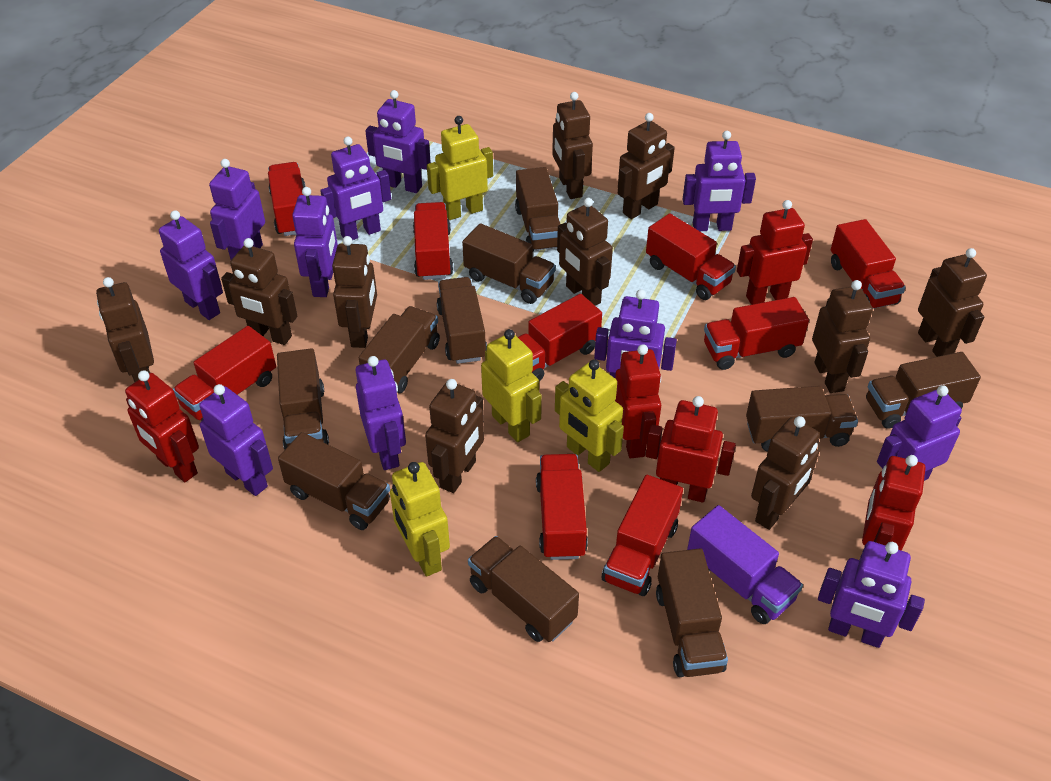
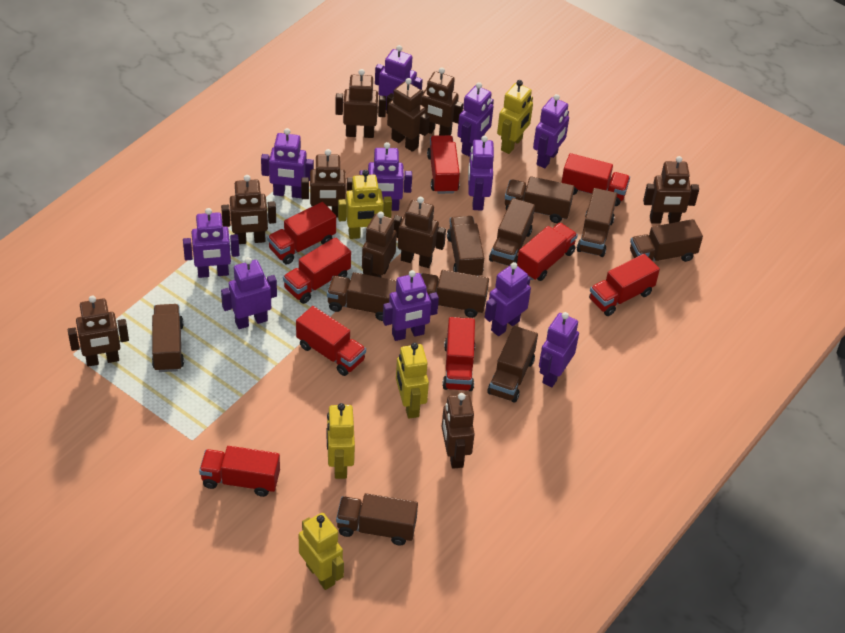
purple truck: [687,505,803,624] = 1 -> none = 0
red robot: [125,370,199,482] [615,344,661,458] [646,396,736,503] [737,200,813,305] [862,455,926,551] = 5 -> none = 0
yellow robot: [390,462,450,577] [427,116,493,220] [481,329,542,442] [555,359,624,472] = 4 -> [299,513,344,590] [326,403,355,479] [338,170,392,239] [396,343,429,419] [497,80,533,154] = 5

